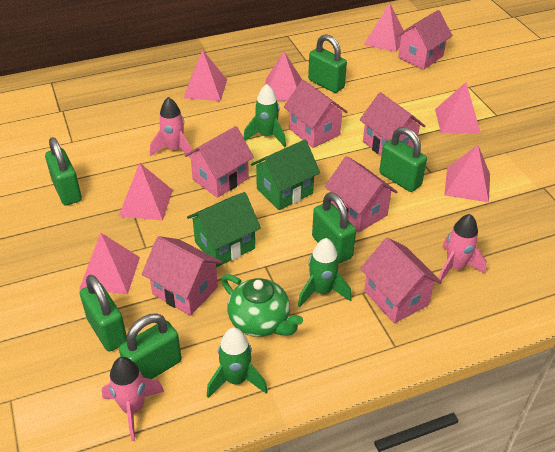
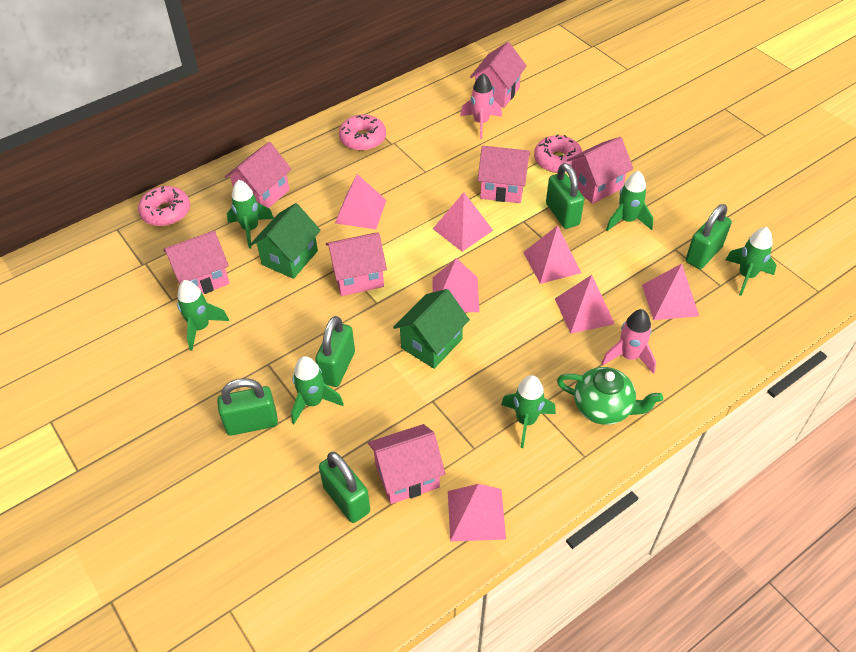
green padlock: [45,137,82,206] [80,275,127,351] [119,313,182,379] [308,34,347,93] [312,192,356,264] [379,127,427,192] = 6 -> [217,378,278,436] [315,316,355,387] [319,452,370,523] [546,163,584,229] [686,204,732,269] = 5
green rocket: [207,327,268,398] [243,84,286,147] [298,238,352,308] = 3 -> [177,280,229,351] [227,180,274,249] [291,356,344,424] [501,375,556,448] [606,171,653,231] [726,227,777,296] = 6
pink donut: none = 0 -> [138,186,190,226] [339,115,386,151] [534,134,582,173] = 3
pink rocket: [102,357,164,441] [150,97,193,159] [438,214,487,284] = 3 -> [460,73,502,139] [601,309,656,374] = 2

